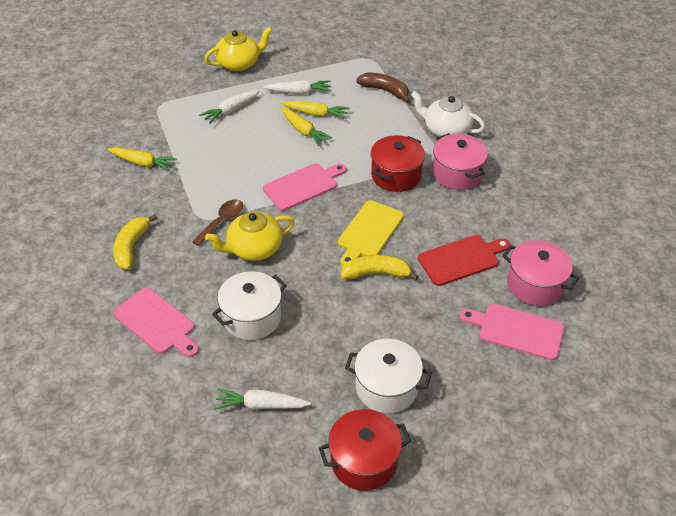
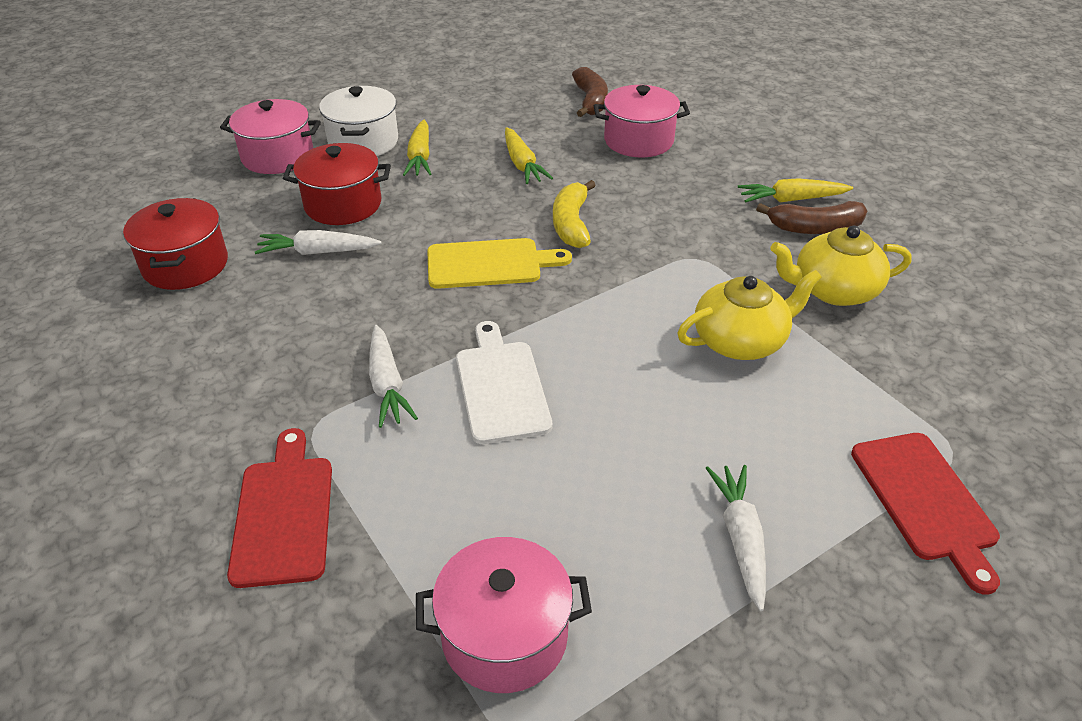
brown banana: [356,73,410,103] = 1 -> [572,67,608,117] [756,201,867,234] = 2
brown spoon: [192,199,243,246] = 1 -> none = 0
pink cutting board: [113,287,199,357] [263,163,346,211] [460,304,564,360] = 3 -> none = 0
pink pot: [432,133,488,190] [502,240,579,306] = 2 -> [220,99,321,174] [416,537,592,693] [594,85,690,157] = 3
red cutting board: [418,235,510,286] = 1 -> [227,428,332,588] [851,433,1000,595] = 2
white cutting board: none = 0 -> [456,321,552,444] = 1
white pot: [212,271,287,340] [345,339,432,413] = 2 -> [319,86,398,156] = 1
white teapot: [411,91,485,137] = 1 -> none = 0
yellow banana: [113,214,157,270] [341,255,419,280] = 2 -> [553,180,596,248] = 1

